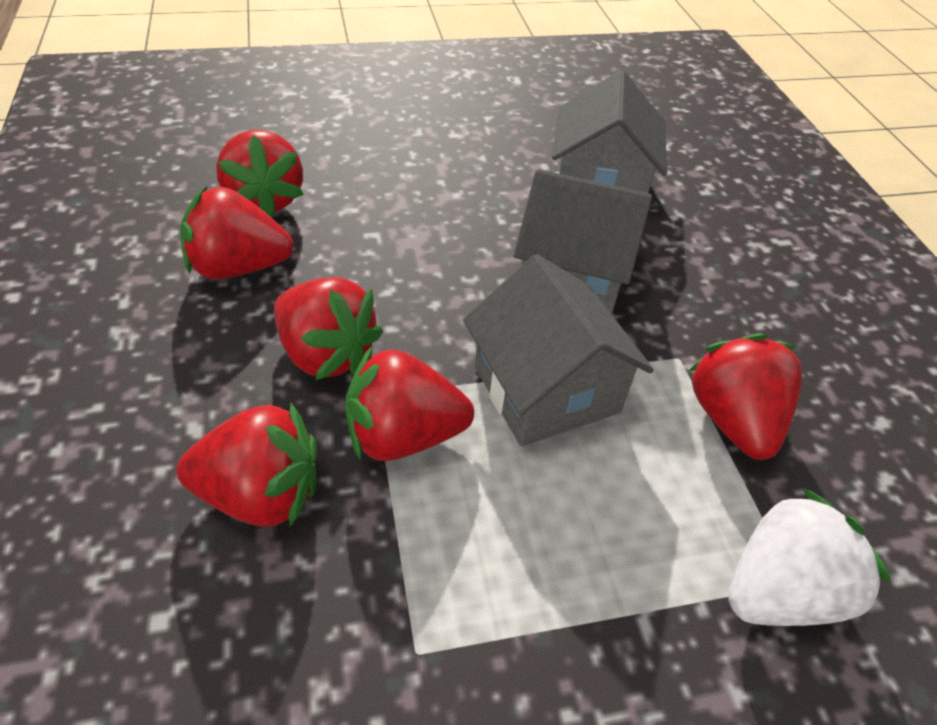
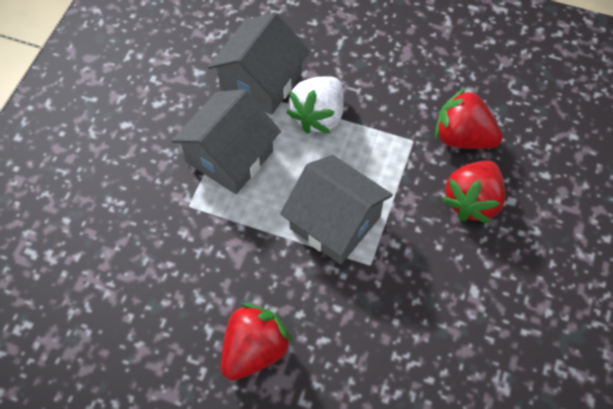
red strawberry: [176,403,316,527] [180,186,293,279] [216,130,304,218] [274,277,383,381] [345,347,474,461] [688,333,802,460] = 6 -> [221,303,293,381] [435,88,503,149] [442,160,506,223] = 3

